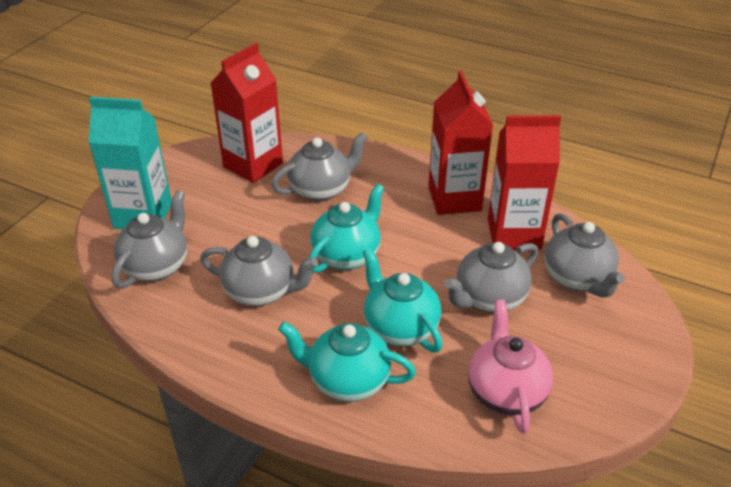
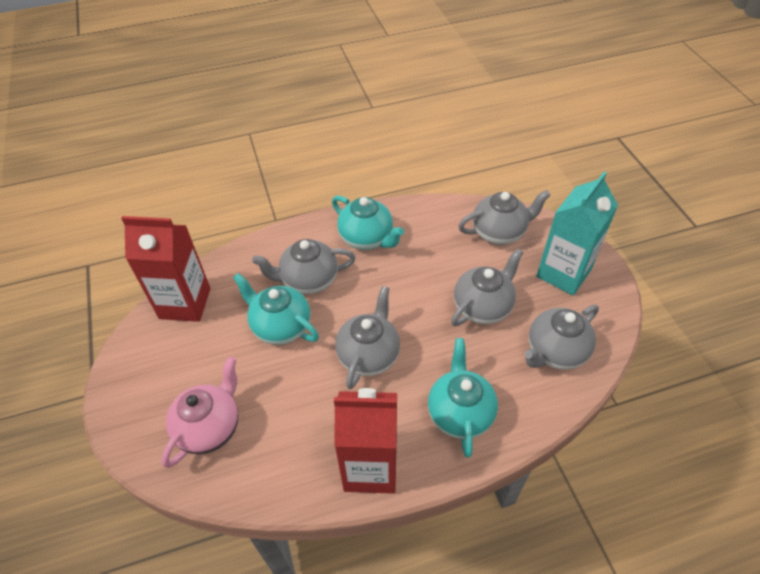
red carton: [210,43,283,183] [428,71,493,215] [488,115,561,250] = 3 -> [121,216,211,322] [334,388,397,494] = 2

